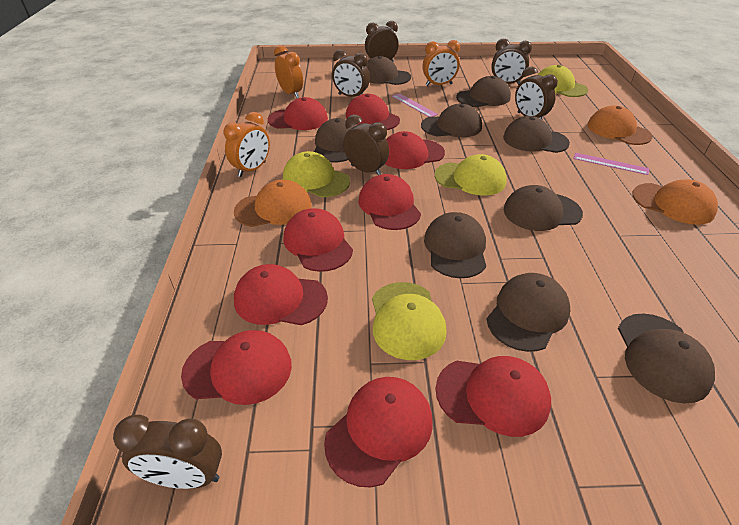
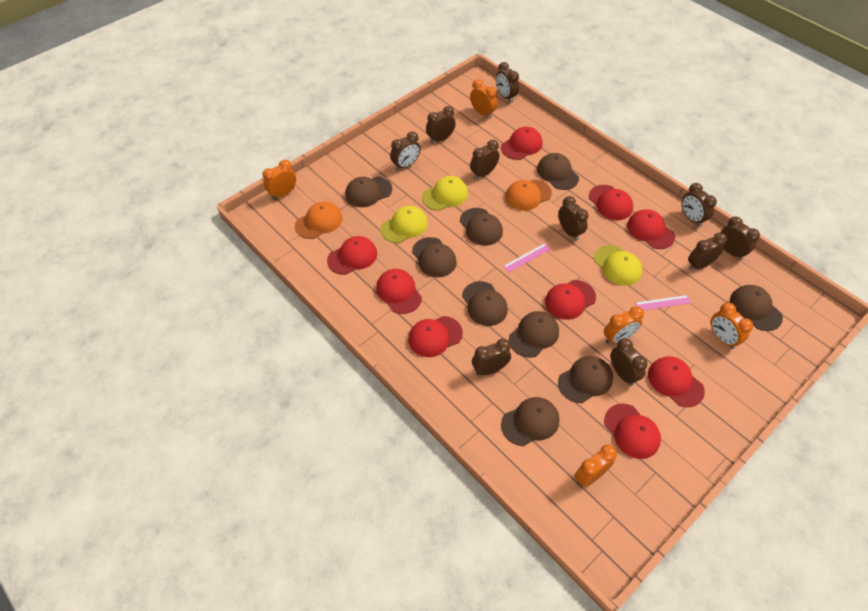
brown clock: [113,415,222,489] [332,49,370,97] [343,114,389,175] [365,21,399,62] [491,39,532,85] [515,66,558,120] = 6 -> [390,132,420,171] [426,106,456,143] [470,140,499,179] [472,339,511,375] [496,62,519,102] [558,196,588,240] [611,338,647,386] [682,183,717,227] [688,232,727,271] [721,216,760,260] = 10
orange cap: [234,180,312,227] [588,105,652,145] [632,179,718,225] = 3 -> [295,201,343,239] [505,180,552,211] = 2
orange clock: [224,112,270,177] [274,45,303,98] [422,40,460,86] = 3 -> [263,160,296,200] [470,79,498,118] [575,445,617,487] [604,306,644,344] [711,303,753,349] = 5
yellow cap: [283,151,350,197] [372,282,447,360] [435,154,507,196] [538,65,588,97] = 4 -> [380,206,428,243] [422,176,468,211] [594,245,642,286] = 3

